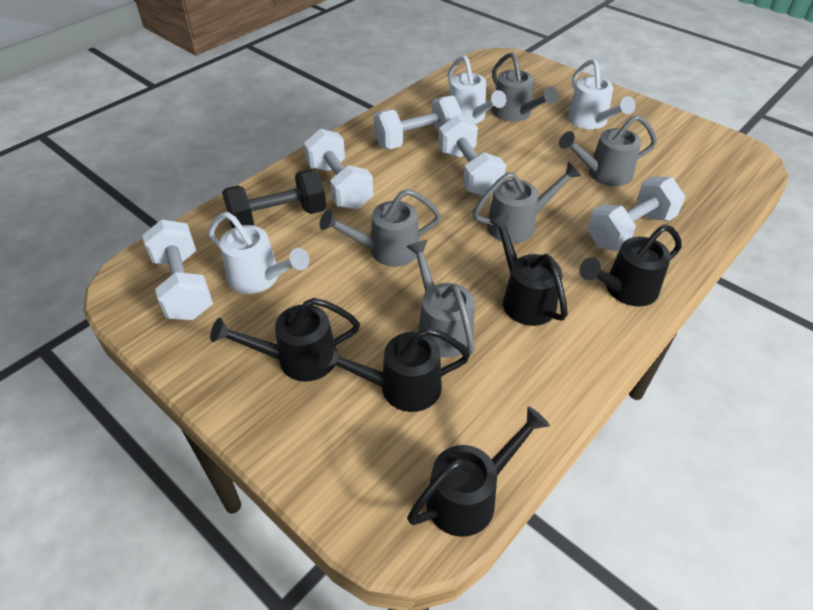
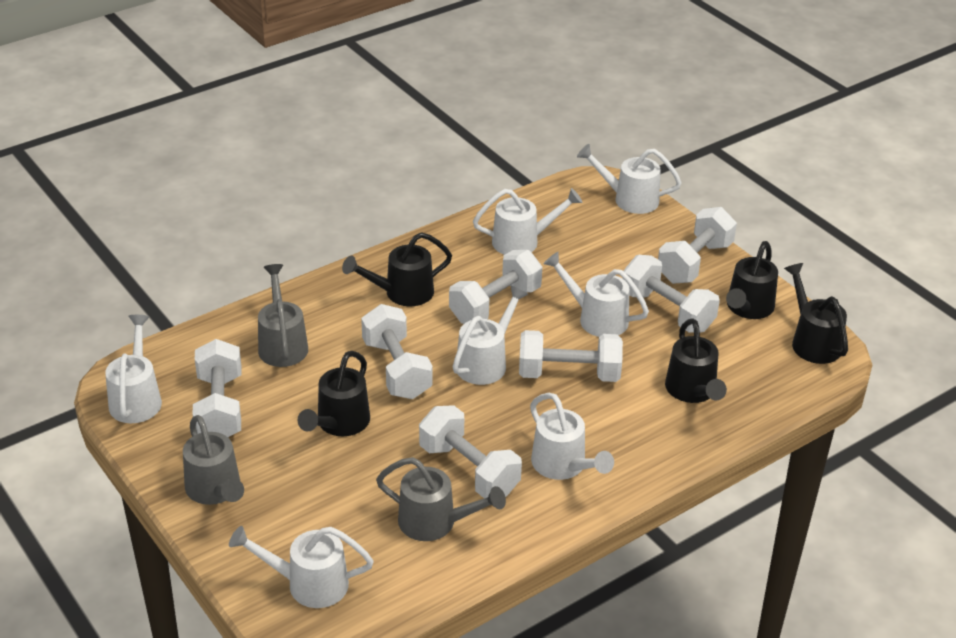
black dumbbell: [222,169,326,229] = 1 -> none = 0
grey watering can: [320,189,441,267] [406,240,475,358] [473,162,581,243] [492,52,558,122] [559,115,657,186] = 5 -> [183,415,244,505] [258,264,308,367] [376,457,506,541] = 3
white dumbbell: [142,219,213,320] [304,129,374,210] [373,95,462,149] [438,115,506,196] [587,177,685,251] = 5 -> [192,339,241,437] [361,304,433,399] [419,405,522,498] [449,250,542,324] [519,330,623,382] [622,255,720,333] [658,207,737,284] = 7
white watering can: [208,212,310,294] [448,55,507,124] [567,59,636,129] = 3 -> [105,315,162,423] [229,526,374,608] [452,286,528,385] [473,188,583,255] [530,393,614,480] [543,252,649,337] [577,144,682,214] = 7

